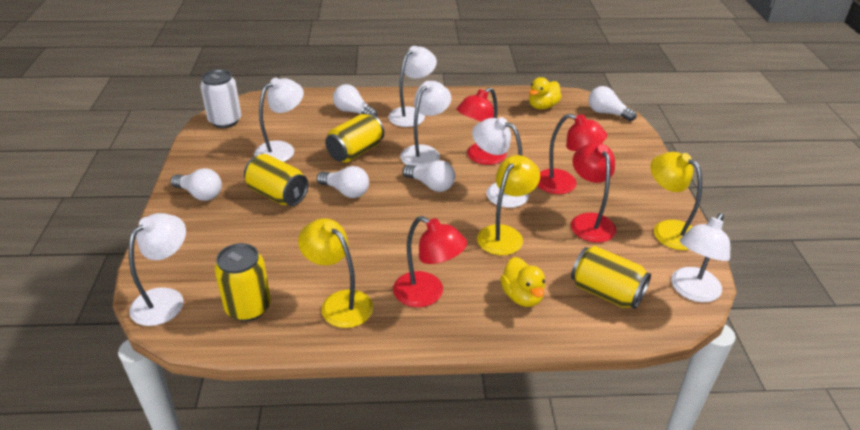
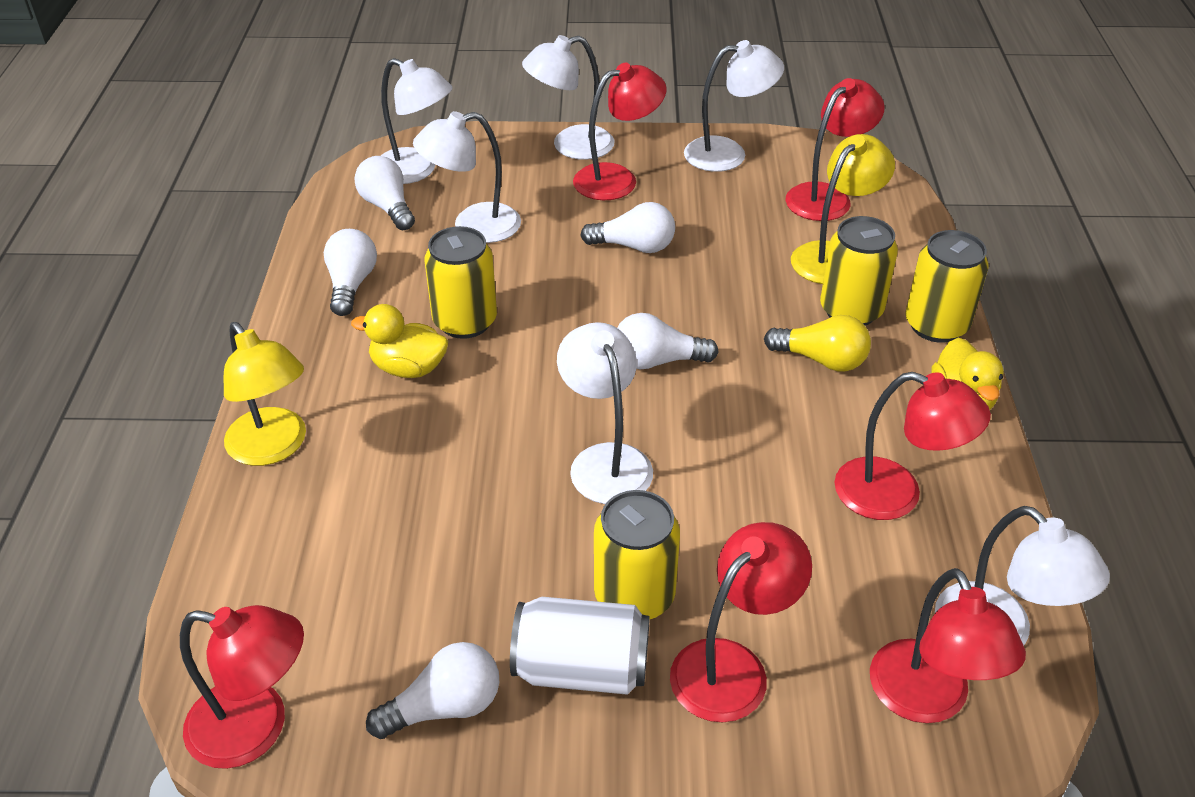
red lamp: [393,216,467,307] [456,87,506,165] [537,114,607,194] [571,142,616,243] = 4 -> [180,605,304,769] [573,63,666,200] [670,522,812,722] [786,78,885,221] [834,372,991,520] [870,568,1026,723] = 6
yellow lamp: [298,218,373,328] [477,155,540,255] [650,152,702,250] = 3 -> [224,322,306,466] [791,134,895,284] = 2
yellow light bulb: none = 0 -> [764,315,871,372] = 1

